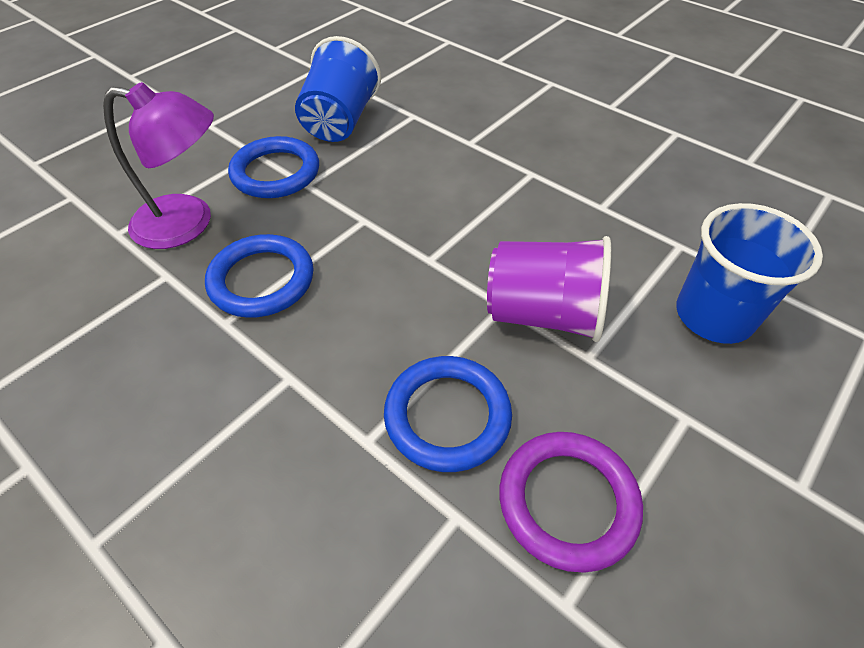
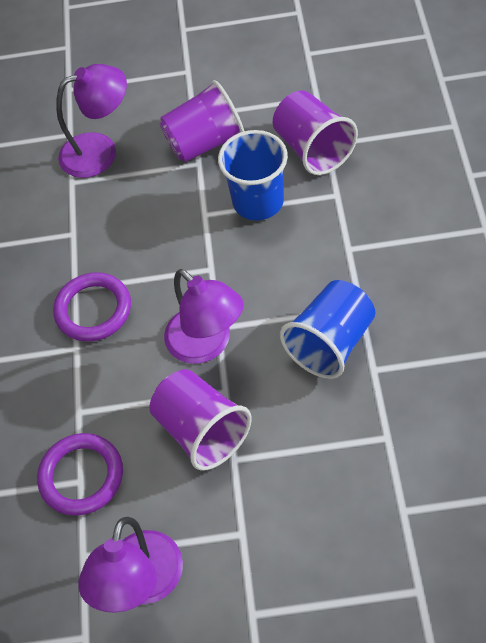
blue ring: [205,234,313,318] [228,136,319,198] [384,356,512,472] = 3 -> none = 0
purple cup: [487,236,611,342] = 1 -> [149,369,251,471] [160,80,244,162] [273,90,358,175] = 3
purple lamp: [103,82,214,249] = 1 -> [56,64,127,178] [78,517,183,612] [164,269,244,364] = 3
purple ring: [499,432,643,573] = 1 -> [37,433,123,516] [53,272,131,342] = 2

